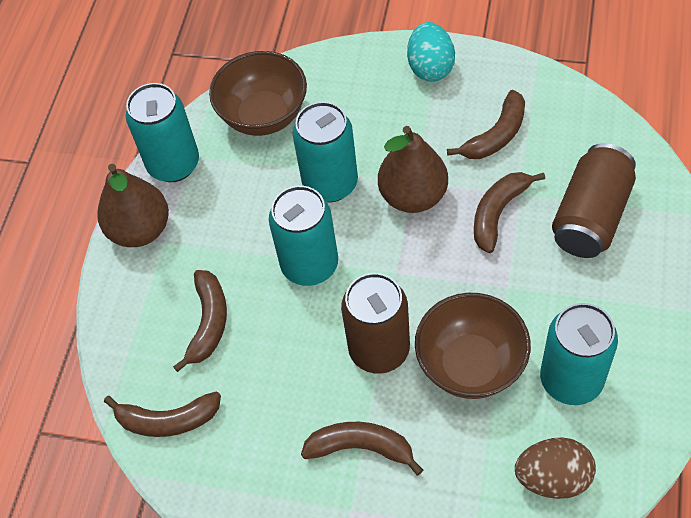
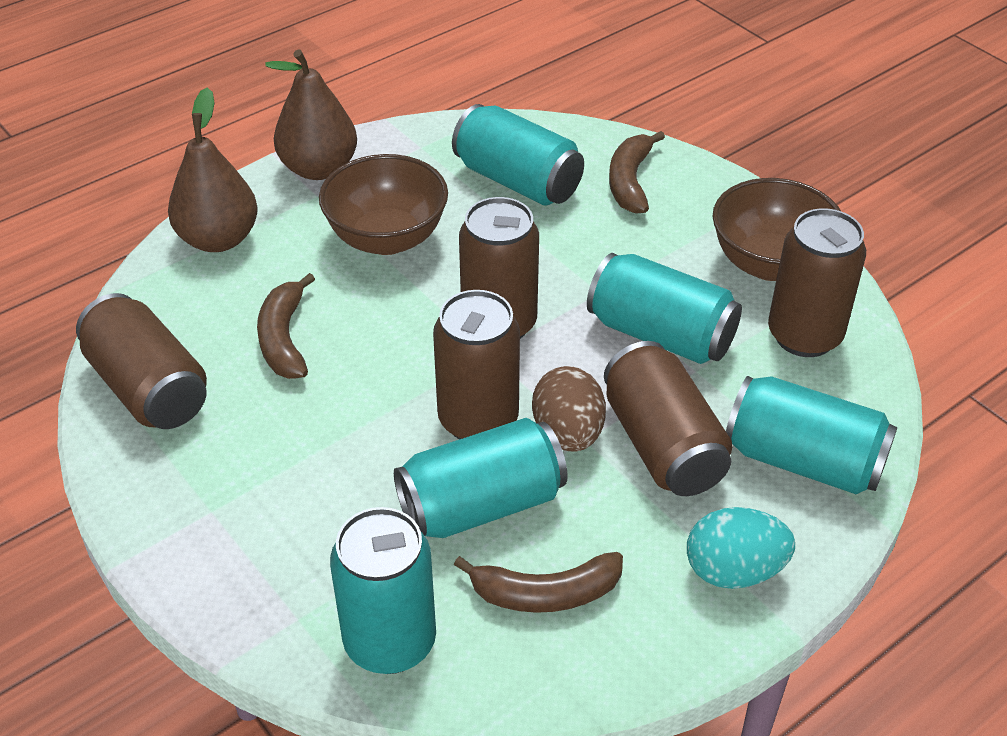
brown banana: [104,391,221,437] [173,270,227,372] [301,422,423,475] [447,90,525,159] [474,172,545,253] = 5 -> [257,273,315,379] [454,552,623,613] [609,131,665,214] = 3
brown can: [341,273,410,374] [552,143,636,258] = 2 -> [76,293,207,429] [433,290,520,439] [459,197,539,339] [604,341,732,496] [768,208,866,357] = 5
turquoise can: [126,83,199,182] [269,186,338,286] [293,102,358,202] [540,303,618,405] = 4 -> [330,507,436,674] [394,418,568,538] [452,104,584,206] [587,253,742,364] [726,376,897,495] = 5

